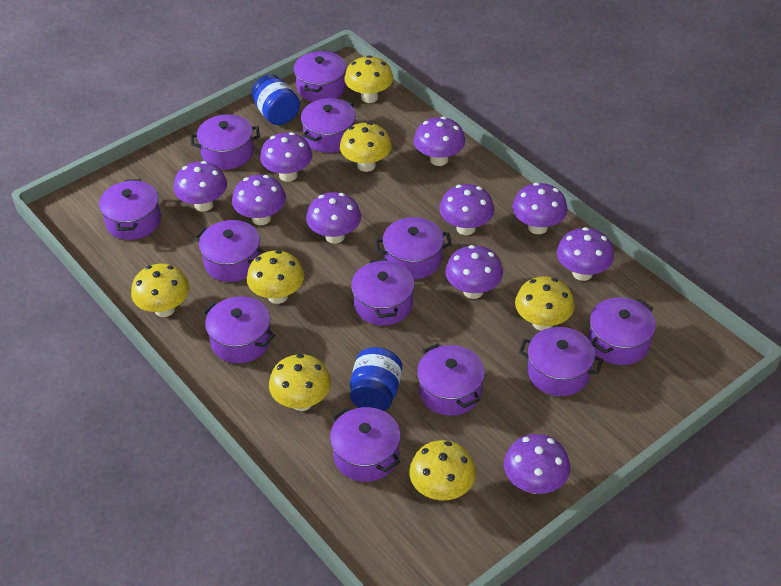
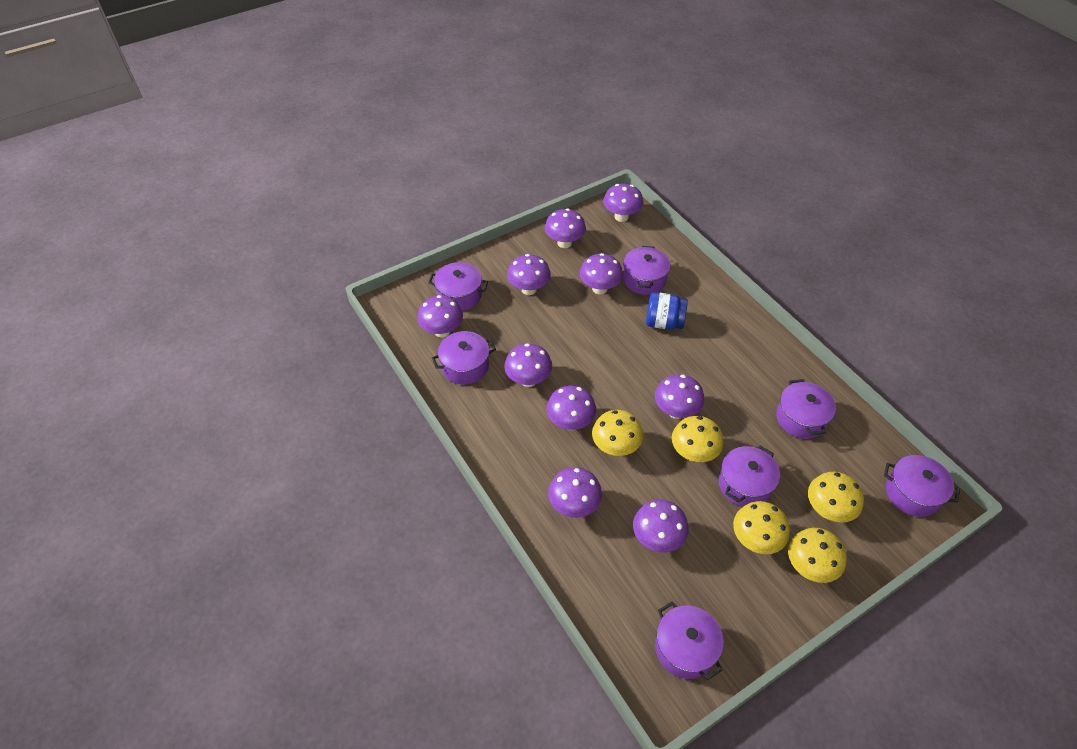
blue jar: [252,74,300,125] [350,347,402,411] = 2 -> [646,292,688,330] = 1
purple pot: [99,179,161,240] [190,114,260,170] [194,220,266,282] [202,296,275,363] [294,50,346,102] [301,98,356,153] [330,407,401,482] [351,258,415,326] [375,217,452,279] [417,343,485,416] [519,327,603,396] [589,297,656,365] = 12 -> [428,262,488,311] [432,331,496,385] [623,246,671,295] [655,601,724,680] [719,446,780,507] [776,379,836,439] [884,455,960,517] = 7
yellow mushroom: [131,264,189,317] [247,250,304,304] [269,354,331,411] [340,122,392,172] [345,55,393,103] [409,440,476,500] [515,276,575,331] = 7 -> [592,410,643,456] [672,416,724,462] [733,501,790,554] [788,528,847,583] [808,472,864,523] = 5

